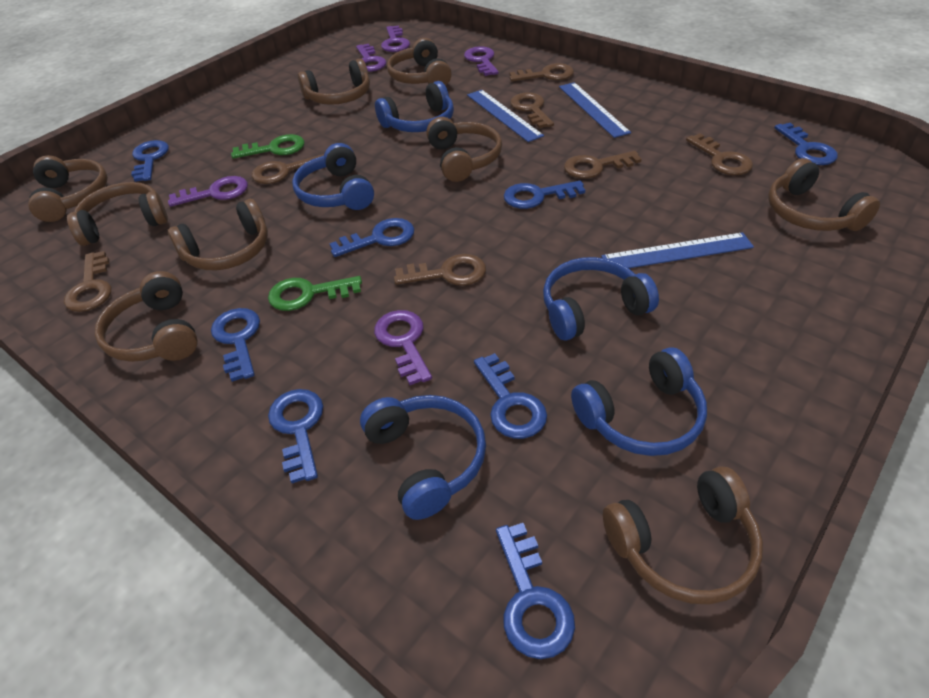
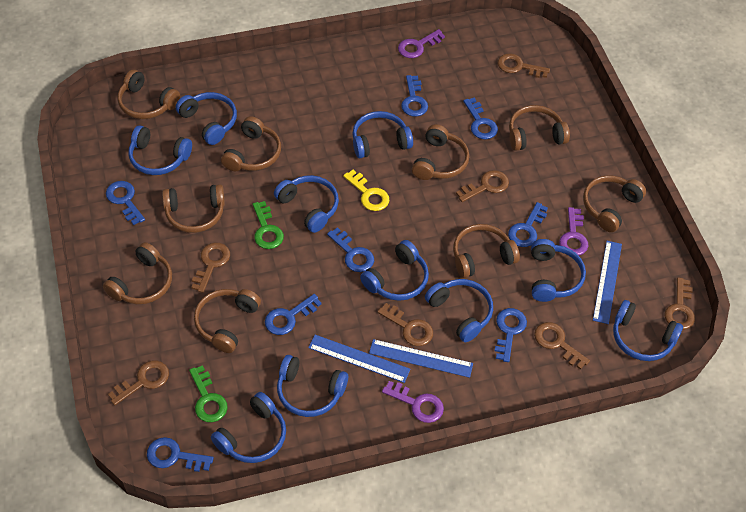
blue headphones: [292,143,374,210] [360,395,486,520] [375,81,454,132] [543,257,659,341] [571,347,707,456] = 5 -> [128,125,192,175] [175,92,237,145] [211,392,286,463] [274,175,339,233] [277,355,348,417] [352,111,413,158] [360,240,429,301] [425,279,493,342] [531,239,586,302] [613,300,683,361] = 10
purple key: [168,176,248,207] [356,44,386,72] [374,310,432,385] [381,25,410,52] [464,46,499,76] = 5 -> [382,381,444,423] [398,29,445,58] [559,207,588,256] = 3
yellow key: none = 0 -> [343,170,390,211] = 1

